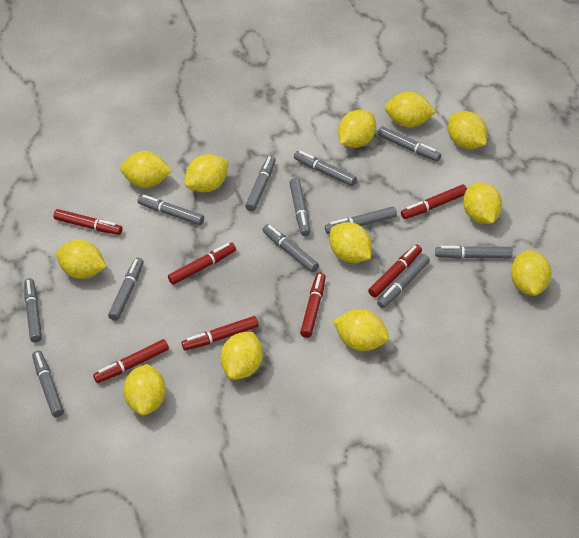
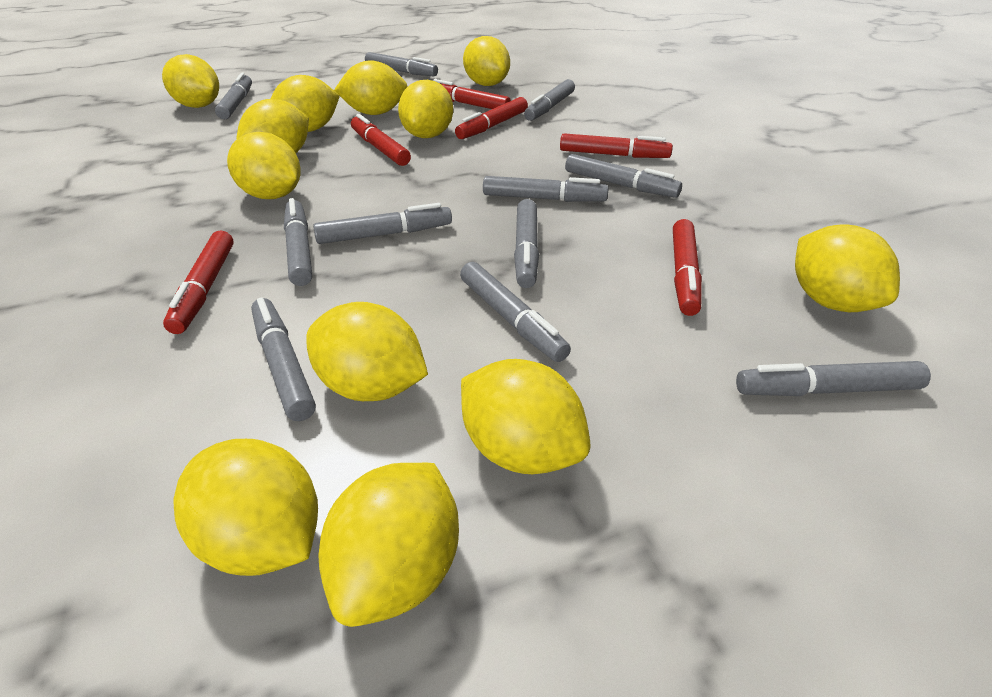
grey marker: [24,278,42,342] [32,351,64,417] [108,258,143,321] [137,195,204,225] [245,156,276,211] [263,224,319,272] [289,178,310,236] [294,151,357,186] [325,206,397,234] [377,254,430,308] [378,126,441,161] [435,246,512,259] = 12 -> [215,73,252,119] [251,297,316,421] [284,198,312,286] [313,203,452,244] [365,52,438,76] [460,262,571,362] [483,176,609,202] [514,199,539,288] [524,79,575,121] [565,154,682,198] [736,361,931,396] = 11
red marker: [53,209,123,235] [93,339,169,383] [168,243,236,285] [181,316,259,351] [300,272,326,338] [368,244,422,298] [401,184,467,219] = 7 -> [163,231,234,334] [351,114,411,166] [433,79,511,109] [455,97,528,139] [560,133,673,158] [673,219,702,316] = 6

